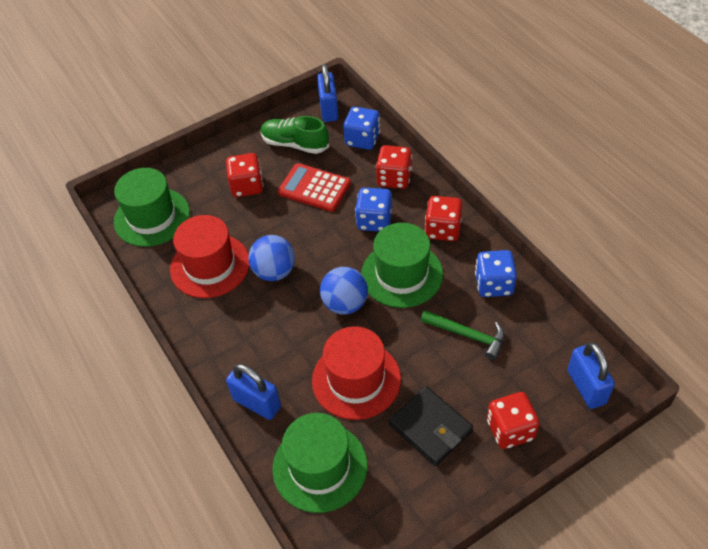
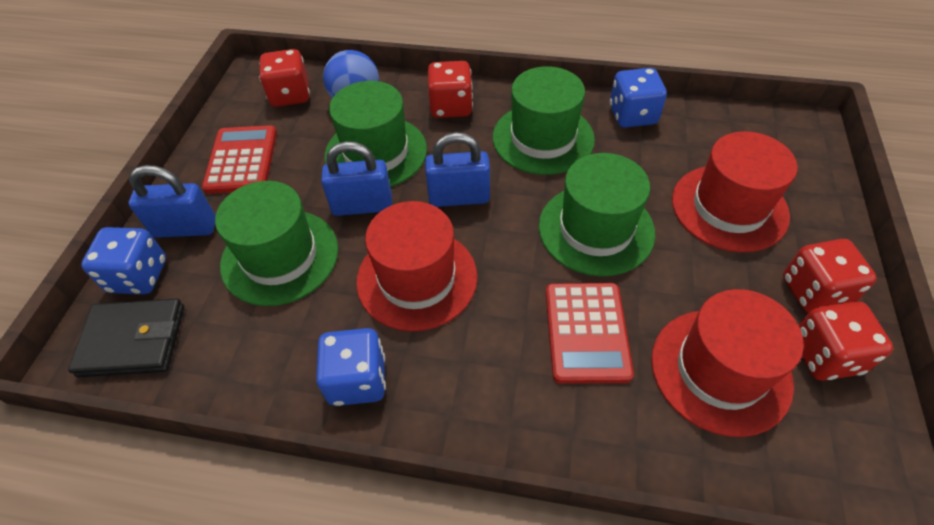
blue ball: [248,235,295,281] [320,267,368,315] = 2 -> [323,50,379,98] = 1
green hammer: [421,310,505,360] = 1 -> none = 0
green hat: [114,168,190,247] [272,413,368,513] [361,223,443,308] = 3 -> [215,181,338,306] [325,81,427,187] [493,66,595,175] [539,153,655,276] = 4
green shoe: [260,116,329,154] = 1 -> none = 0
red calculator: [278,163,351,212] = 1 -> [202,125,277,194] [546,283,634,384] = 2
red hat: [170,215,250,298] [312,326,401,420] = 2 -> [356,201,478,331] [651,289,804,437] [672,131,797,253] = 3

